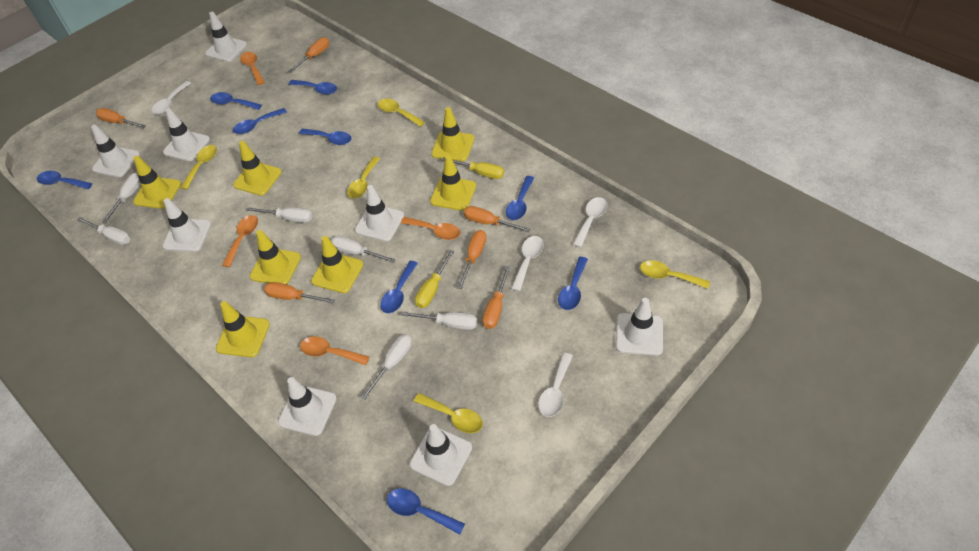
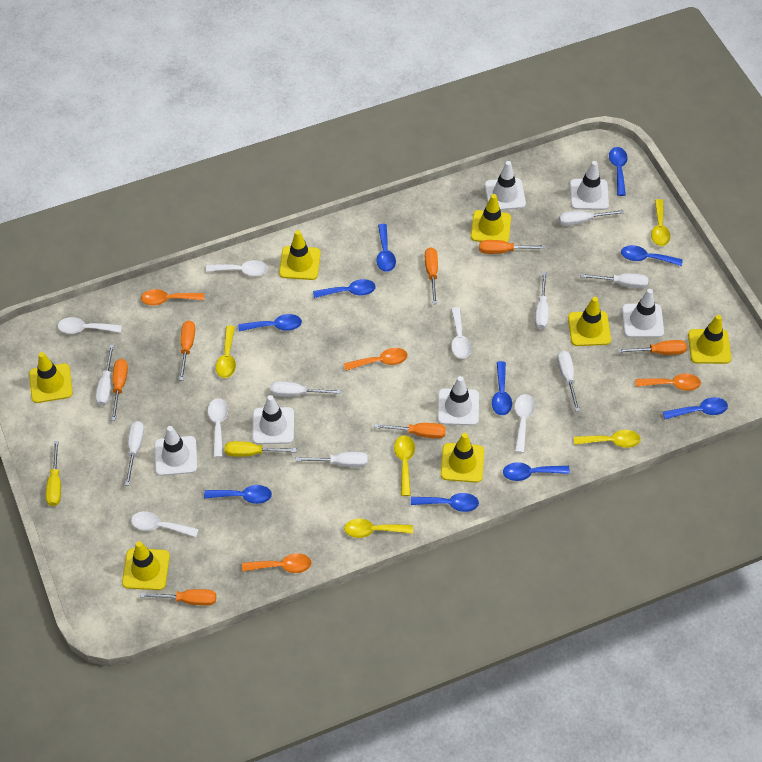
blue spoon: [37,171,92,189] [210,92,262,110] [233,108,287,134] [288,80,337,95] [299,128,352,145] [380,261,418,313] [387,488,465,535] [506,176,534,220] [558,257,588,310] = 9 -> [204,485,272,504] [238,314,302,331] [313,279,376,298] [376,224,396,272] [411,493,479,512] [492,361,512,415] [503,462,570,481] [609,147,628,196] [621,245,683,266] [663,397,728,419] = 10
orange screwdriver: [96,108,146,128] [264,282,334,304] [289,37,329,72] [457,230,486,289] [464,206,530,232] [483,266,510,329] = 6 -> [111,359,128,421] [140,589,216,606] [179,321,195,380] [375,423,446,439] [425,247,438,304] [479,240,546,254] [618,340,687,355] = 7
white screwdriver: [77,217,130,245] [102,172,141,223] [247,207,312,223] [331,236,396,263] [361,334,412,400] [401,312,477,330] = 6 -> [95,345,114,406] [125,421,144,486] [270,381,341,397] [296,452,368,467] [535,272,549,329] [557,351,580,411] [559,210,624,226] [581,273,649,288] = 8
white spoon: [152,81,191,115] [511,236,544,291] [538,353,573,417] [573,197,607,248] = 4 -> [58,317,122,334] [131,511,199,537] [206,260,268,276] [208,398,228,457] [451,307,471,359] [514,394,535,453] = 6
white traffic cone: [91,125,140,177] [163,108,210,161] [163,198,211,252] [205,12,247,62] [278,377,337,436] [355,185,404,242] [410,424,472,486] [616,298,663,356] = 8 -> [154,426,197,476] [252,395,294,444] [438,376,479,426] [485,161,526,210] [570,161,609,210] [622,289,664,338] = 6

